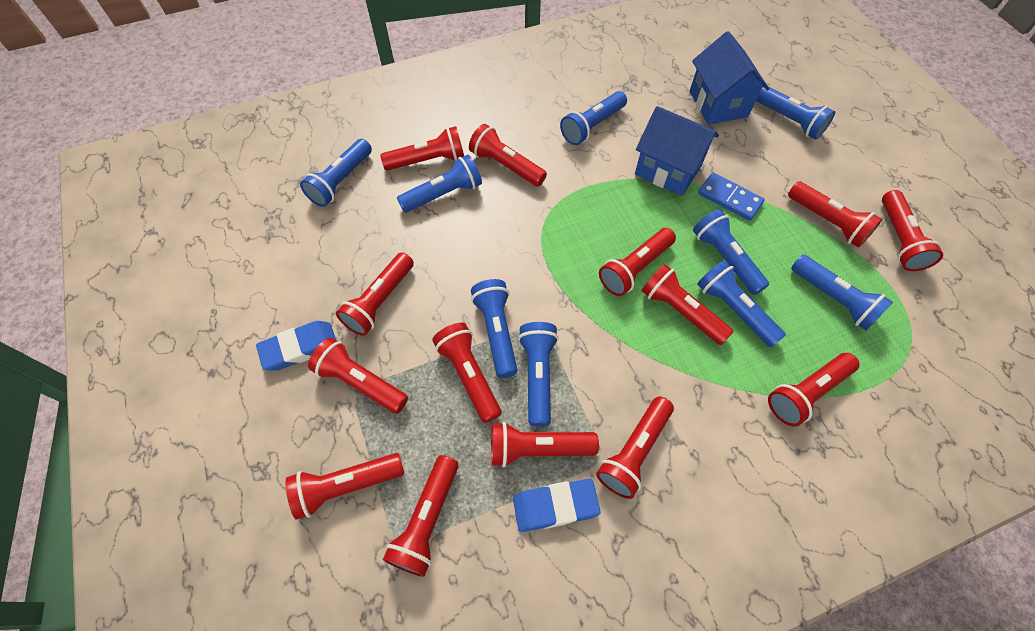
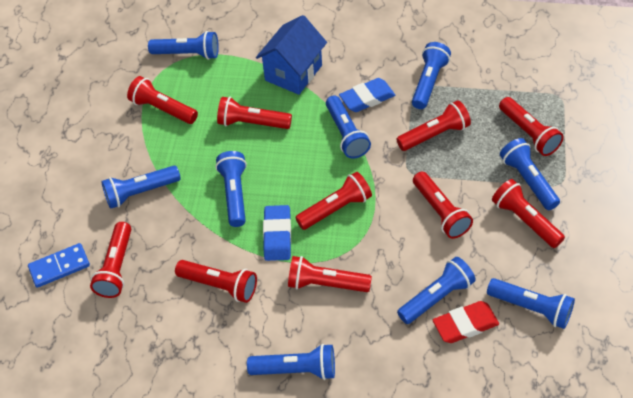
blue house: [635,106,719,196] [689,31,769,125] = 2 -> [256,15,327,95] = 1
red eraser: none = 0 -> [433,301,499,343] = 1
red flashlight: [286,453,404,520] [308,338,408,414] [336,252,414,336] [380,126,464,171] [383,455,459,577] [432,323,502,423] [469,124,547,186] [491,422,599,467] [596,396,674,499] [599,228,676,296] [642,264,734,345] [768,353,859,427] [788,181,882,248] [882,190,943,271] = 14 -> [90,222,131,298] [127,76,198,124] [175,260,257,303] [217,97,292,129] [288,256,372,292] [295,172,372,230] [396,100,471,151] [413,172,473,239] [492,179,565,248] [499,97,564,156] = 10

